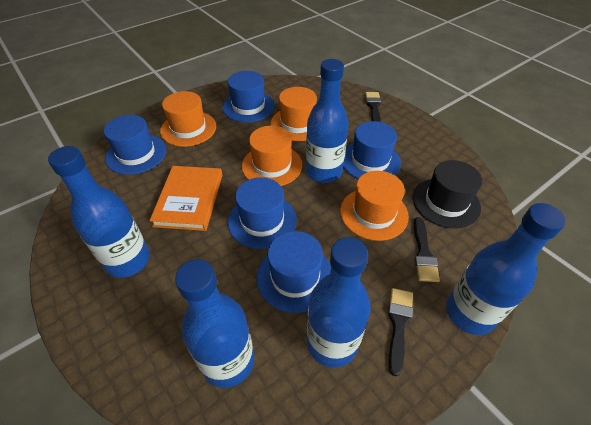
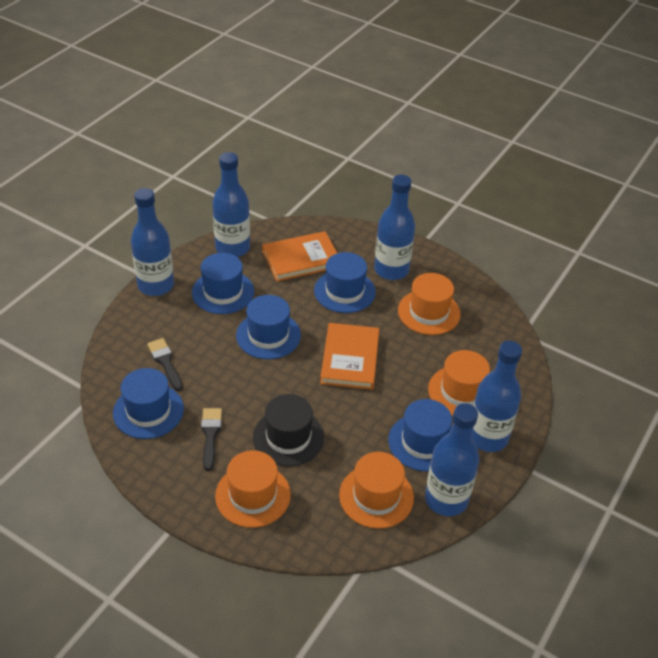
black brush: [365,92,381,122] [388,288,413,376] [414,217,440,282] = 3 -> [147,338,183,391] [201,408,222,471] = 2
orange book: [150,166,223,231] = 1 -> [262,231,337,281] [320,323,380,390] = 2

